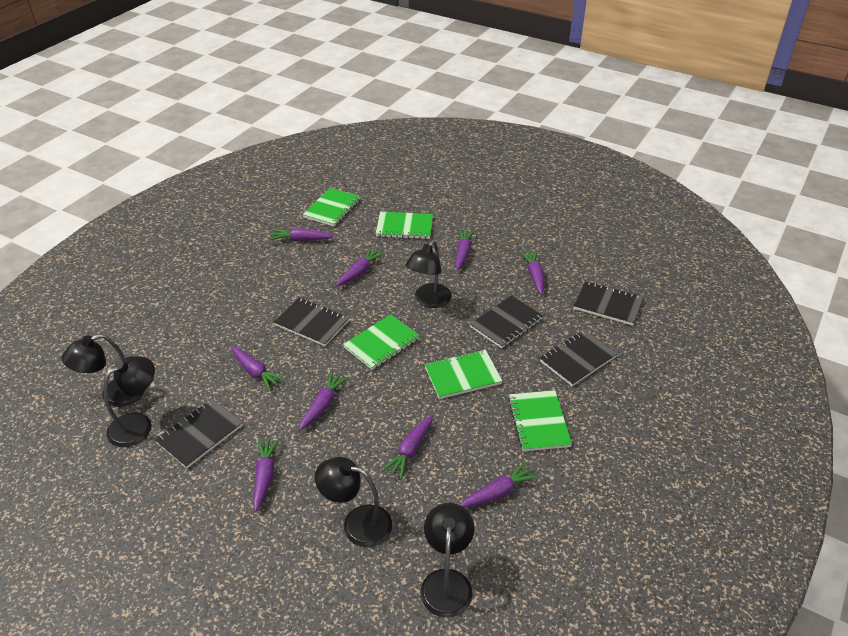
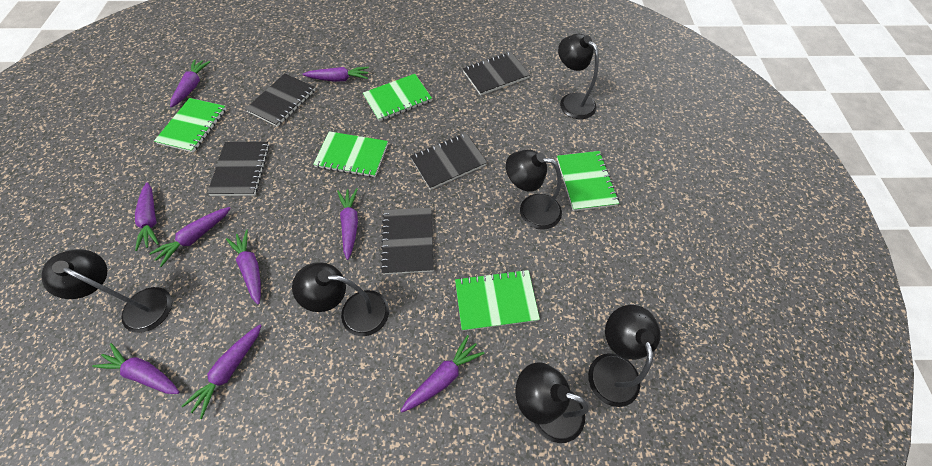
black lamp: [61,334,145,407] [103,356,155,447] [315,457,392,547] [406,240,452,308] [420,503,474,617] = 5 -> [41,249,172,333] [292,262,389,336] [506,150,562,230] [516,362,589,443] [558,34,599,119] [588,305,661,407] = 6

